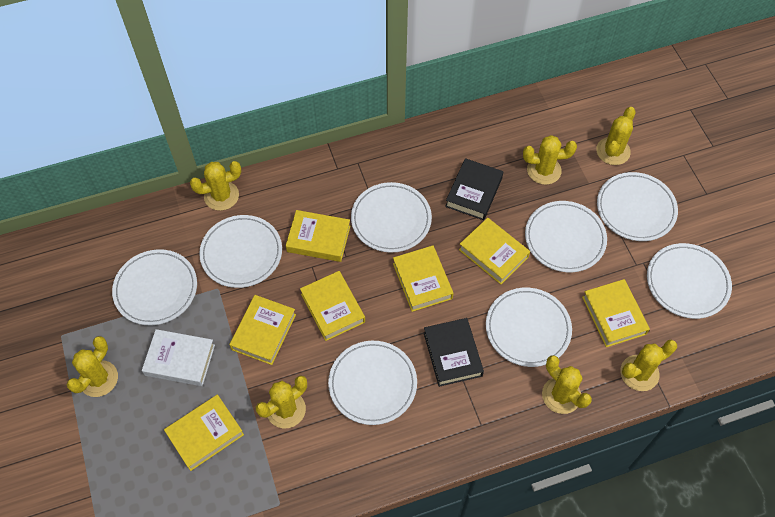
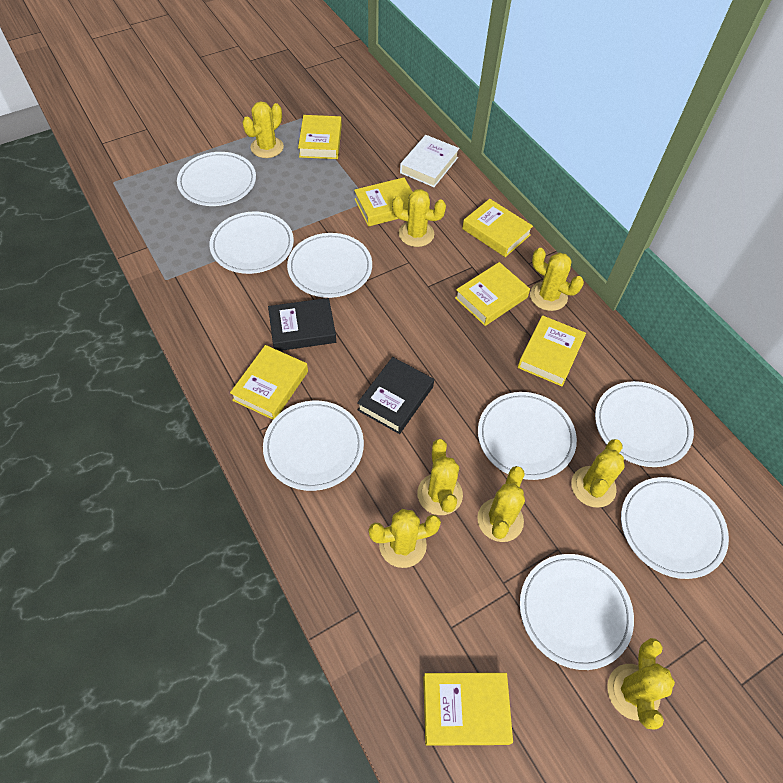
yellow cactus: [67,336,118,397] [190,161,241,211] [256,375,307,429] [523,135,577,185] [542,355,592,414] [596,107,636,165] [620,340,677,391] = 7 -> [242,101,284,158] [369,509,441,568] [392,189,446,247] [417,439,463,515] [477,466,525,542] [530,248,584,311] [571,439,625,508] [607,638,675,729] = 8

